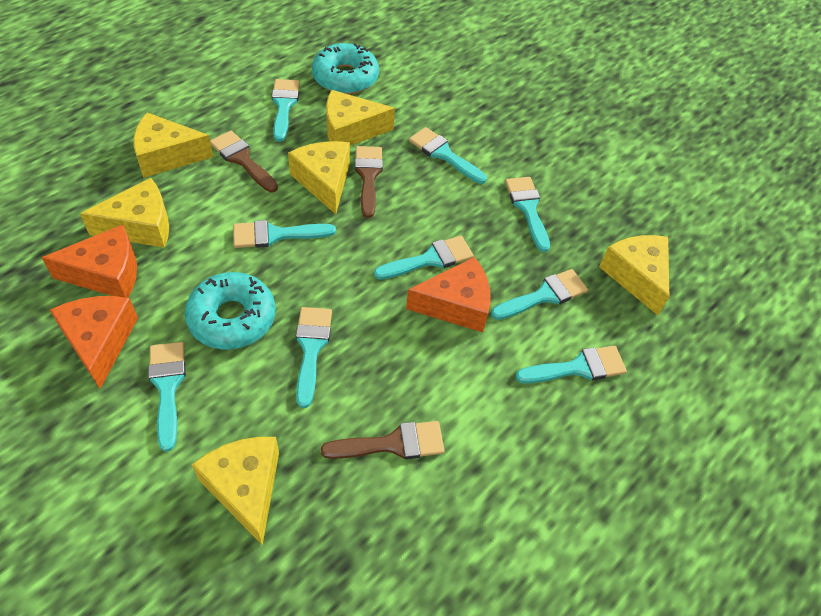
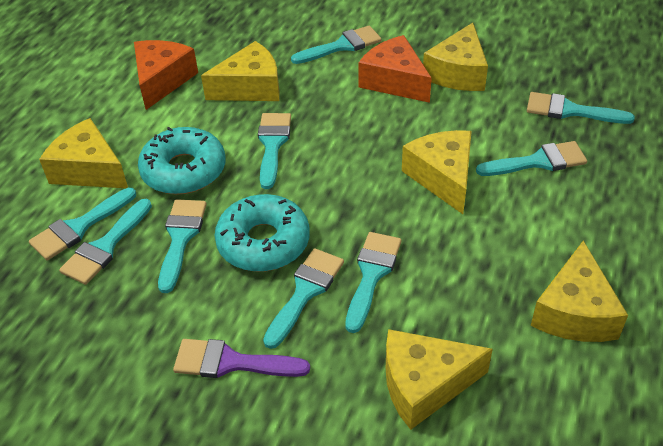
brown brush: [210,131,278,192] [321,421,445,459] [355,146,383,218] = 3 -> none = 0
orange cheese: [41,225,137,298] [50,296,138,389] [406,257,491,332] = 3 -> [134,40,198,110] [358,35,432,103] = 2
purple brush: none = 0 -> [173,339,310,378] = 1

